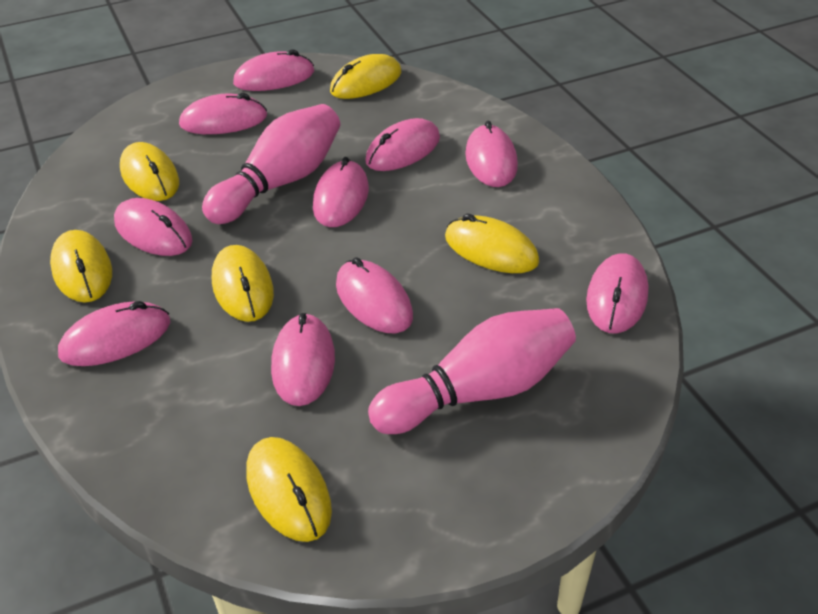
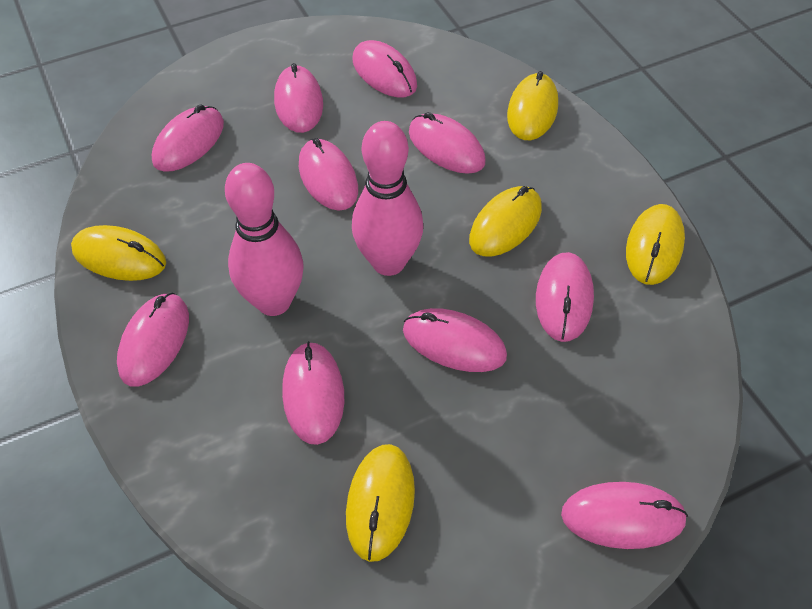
yellow mouse: [50,230,112,302] [120,142,179,201] [212,245,274,322] [246,437,332,542] [330,54,401,99] [445,214,539,273] = 6 -> [71,225,166,281] [346,444,415,562] [469,186,542,256] [507,71,558,140] [626,204,685,285] = 5

